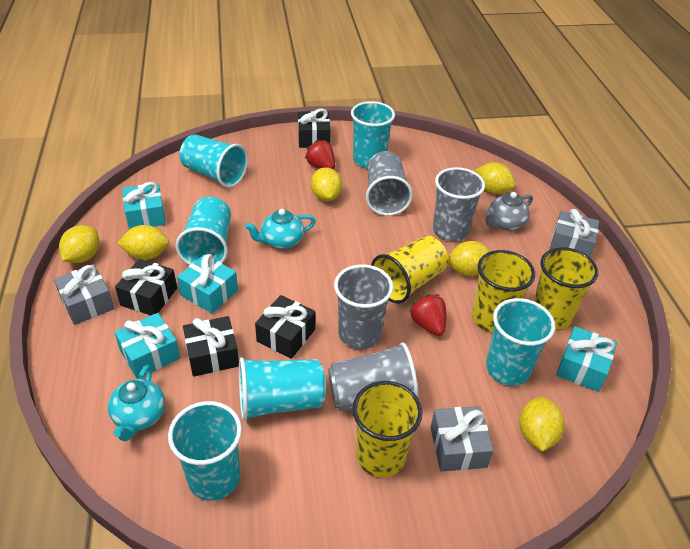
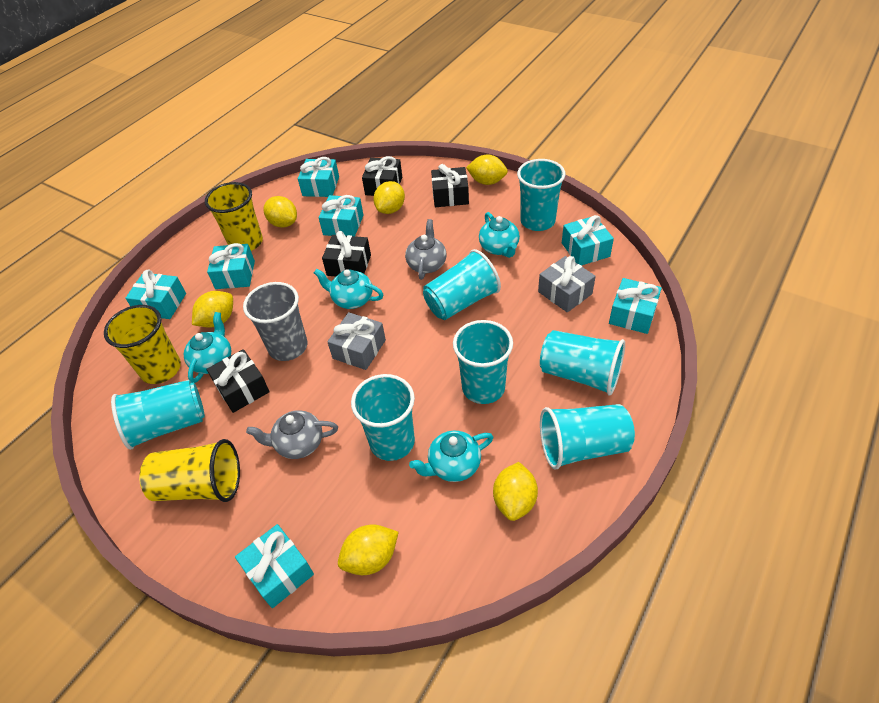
grey cup: [328,342,418,411] [334,264,393,349] [366,151,413,216] [433,167,485,241] = 4 -> [243,282,308,361] = 1
grey gift: [54,264,114,325] [430,406,494,472] [550,209,599,257] = 3 -> [327,312,386,370] [538,256,596,312] = 2
grey teapot: [485,192,533,231] = 1 -> [246,410,338,459] [405,219,447,280] = 2
red strawberry: [305,140,335,169] [409,294,446,336] = 2 -> none = 0
turquoise cup: [168,401,242,501] [175,197,231,265] [180,134,248,188] [239,357,326,421] [351,101,395,168] [486,298,555,386] = 6 -> [111,380,205,450] [351,374,415,461] [423,249,501,320] [453,320,513,404] [517,159,565,231] [540,330,625,395] [540,404,635,470] = 7
turquoise gift: [114,313,180,379] [122,182,166,230] [177,254,238,313] [556,326,617,392] = 4 -> [125,270,186,319] [207,243,255,289] [235,524,314,608] [298,157,339,197] [319,195,364,236] [562,215,614,266] [609,278,662,334] = 7
turquoise teapot: [108,365,165,441] [245,209,316,249] = 2 -> [184,312,231,383] [314,269,384,309] [409,431,493,482] [479,212,520,258] = 4
yellow cup: [353,381,423,477] [371,236,448,304] [472,250,535,332] [533,247,598,329] = 4 -> [104,305,181,384] [139,439,240,502] [205,182,263,251] = 3

